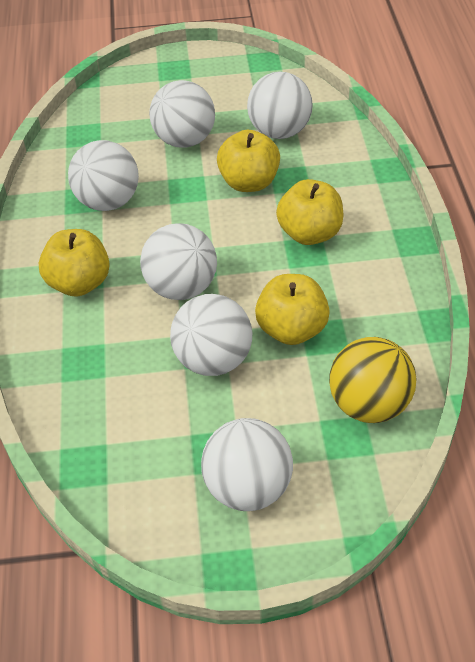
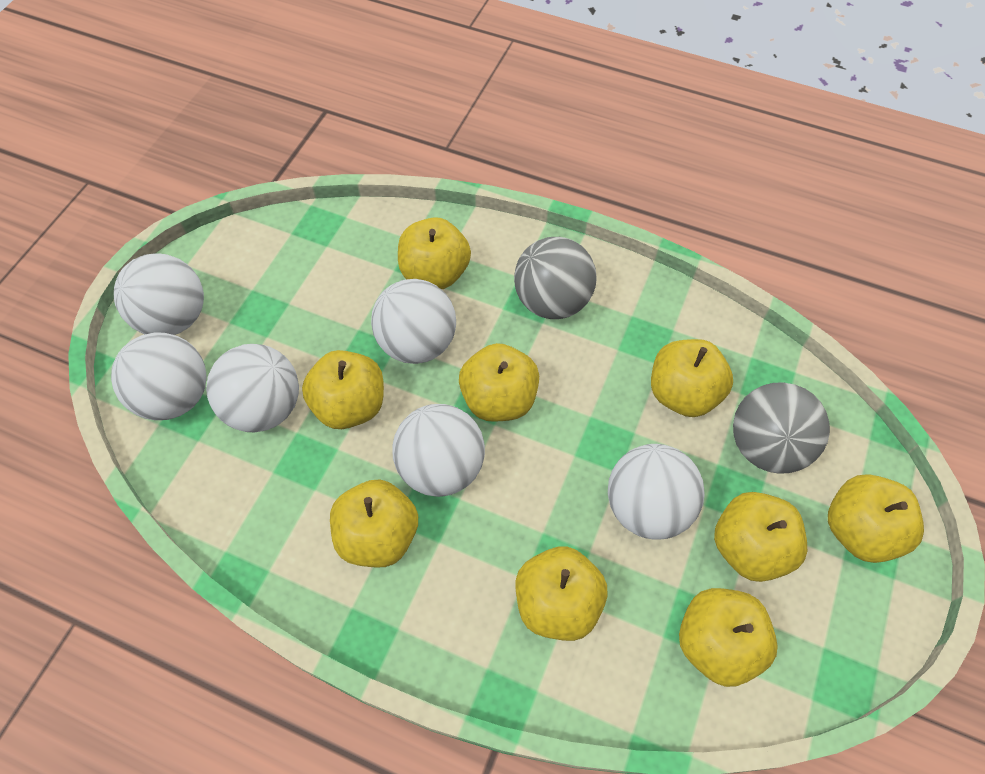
grey ball: none = 0 -> [514,237,596,319] [733,382,830,474] = 2
yellow apple: [39,229,110,297] [217,130,280,192] [255,274,330,345] [276,179,344,245] = 4 -> [302,350,384,429] [330,479,418,568] [398,217,471,289] [459,343,539,422] [516,546,607,641] [651,339,733,417] [679,588,778,687] [714,492,807,582] [828,475,924,563] = 9
yellow ball: [329,337,417,423] = 1 -> none = 0

